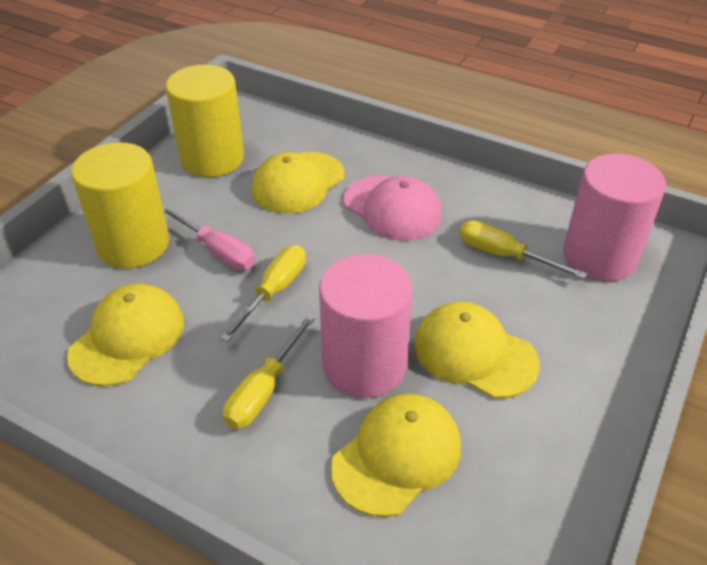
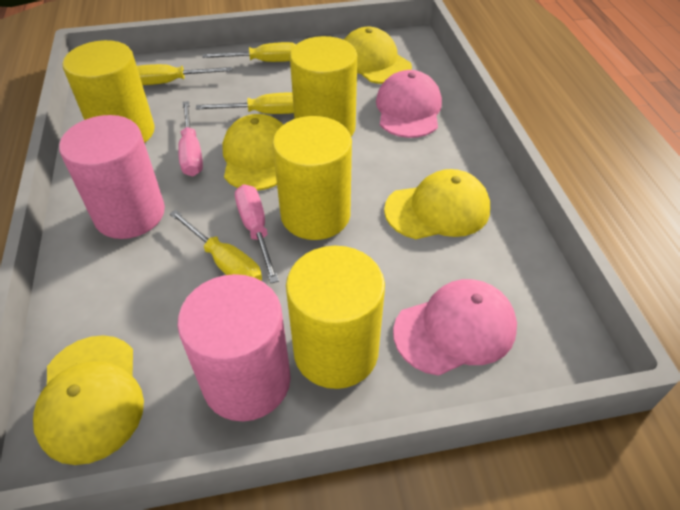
pink cap: [343,176,442,241] = 1 -> [376,70,442,138] [393,279,517,376] = 2
pink screwdriver: [163,206,255,270] = 1 -> [178,101,203,176] [235,184,279,283] = 2
yellow cylinder: [71,142,169,268] [165,65,244,177] = 2 -> [63,40,155,143] [272,116,352,240] [286,246,385,389] [290,36,357,136] = 4
yellow screwdriver: [220,245,306,342] [223,315,315,429] [459,221,587,279] = 3 -> [137,64,232,85] [169,210,262,281] [196,92,294,114] [202,42,296,62] = 4

